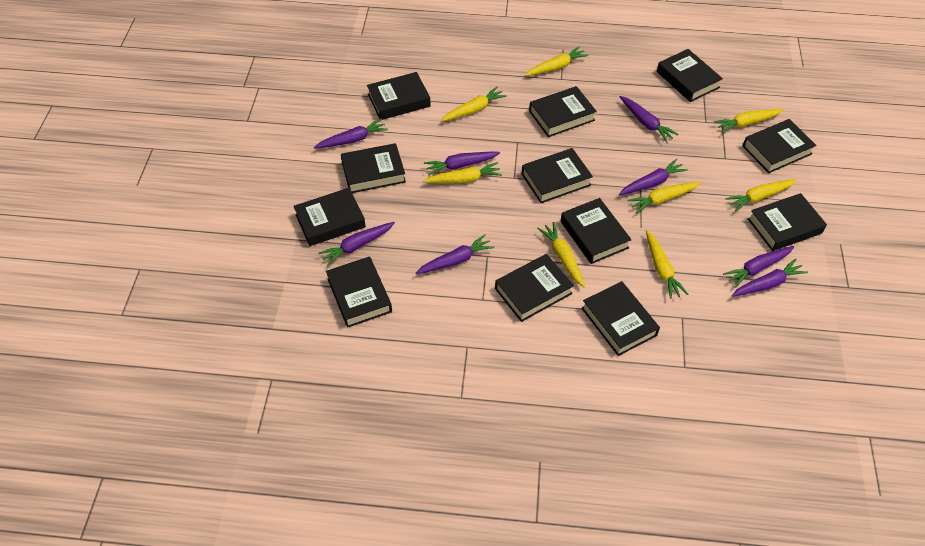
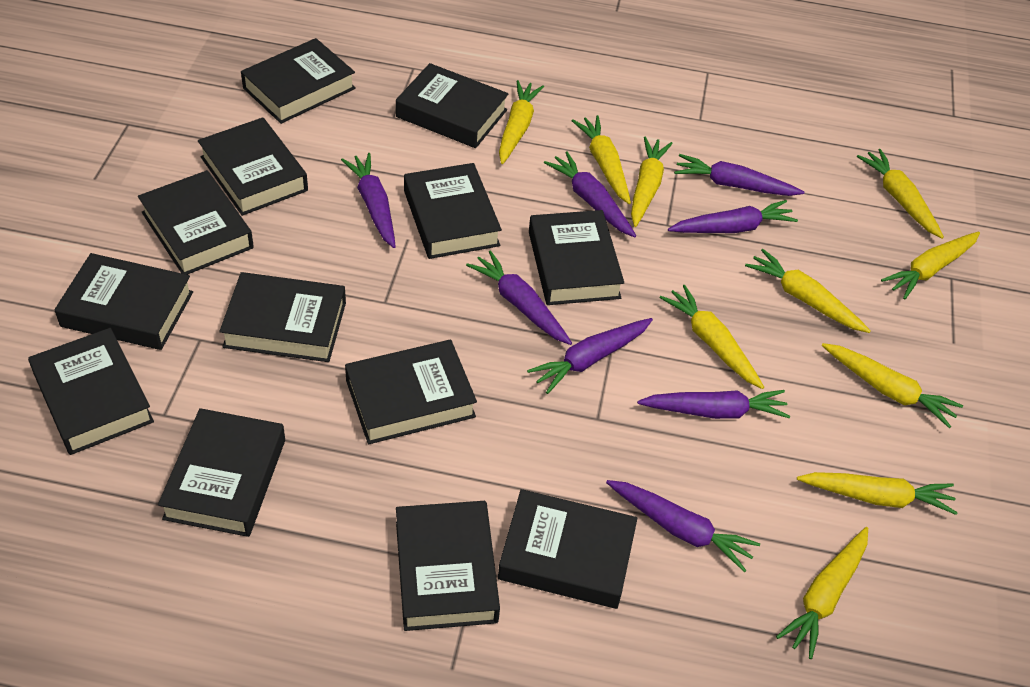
black book: [294,188,366,246] [326,256,392,328] [341,143,406,193] [367,72,431,120] [495,254,574,322] [522,148,593,203] [529,86,597,137] [561,198,632,264] [581,281,660,356] [657,49,723,102] [743,119,816,173] [748,193,827,251] = 12 -> [28,328,154,455] [54,253,193,350] [138,170,254,275] [158,408,285,537] [198,117,308,216] [219,272,346,362] [241,38,356,124] [345,340,477,444] [396,63,509,148] [396,501,500,631] [404,163,502,259] [498,489,637,609] [529,210,624,305] = 13
yellow carrot: [423,162,502,183] [441,87,507,121] [525,46,589,76] [537,222,585,288] [627,182,701,213] [646,230,688,299] [714,109,783,133] [725,179,796,211] = 8 -> [499,80,544,164] [572,115,631,204] [631,137,673,227] [660,285,764,389] [745,249,871,333] [776,527,868,659] [797,472,958,515] [822,343,963,428] [857,149,944,239] [881,232,980,300] = 10

